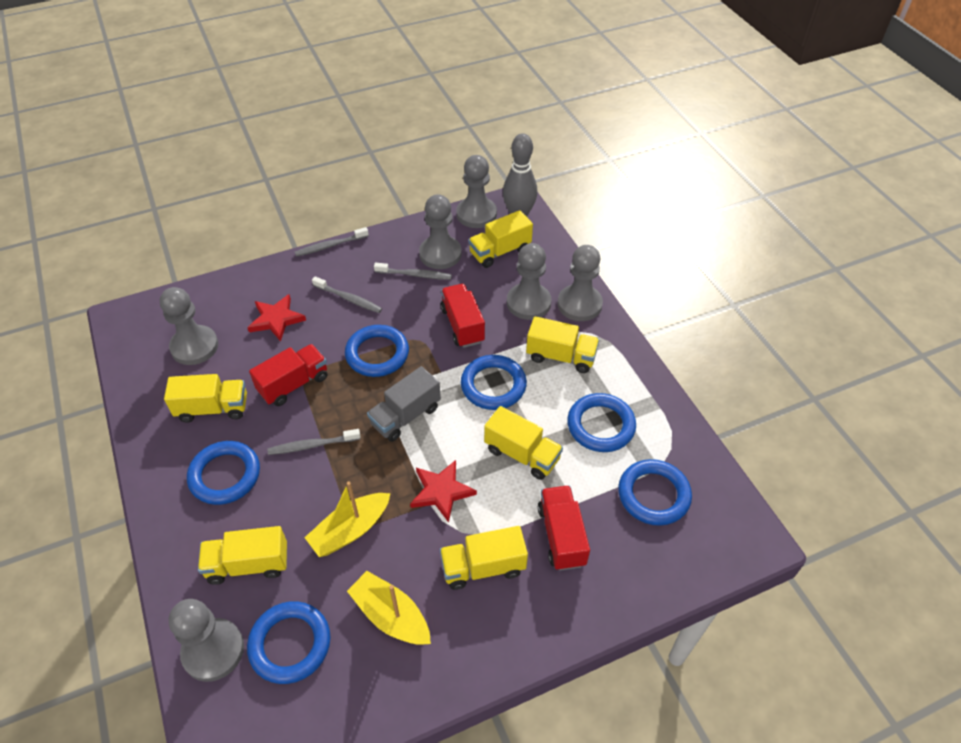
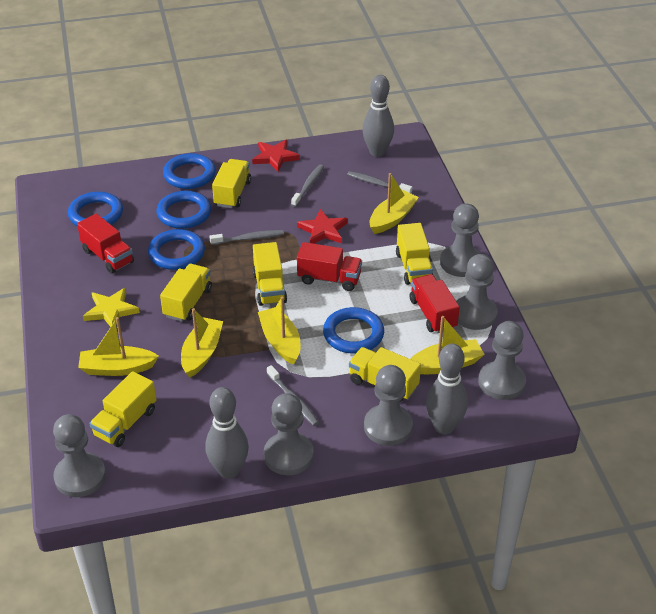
blue ring: [187,441,260,505] [247,601,330,684] [345,325,409,377] [461,355,527,410] [567,393,636,452] [618,459,692,526] = 6 -> [68,192,123,227] [148,229,205,270] [157,191,211,229] [163,153,216,189] [323,307,384,354] = 5
grey bowling pin: [503,133,537,217] = 1 -> [205,387,249,479] [362,75,394,157] [426,344,468,435] = 3
grey truck: [367,366,441,442] = 1 -> none = 0
yellow boat: [304,481,391,557] [347,571,431,645] = 2 -> [78,317,159,376] [181,308,223,378] [258,297,300,365] [369,173,419,234] [410,316,485,374] = 5
yellow star: none = 0 -> [83,288,140,327] = 1

